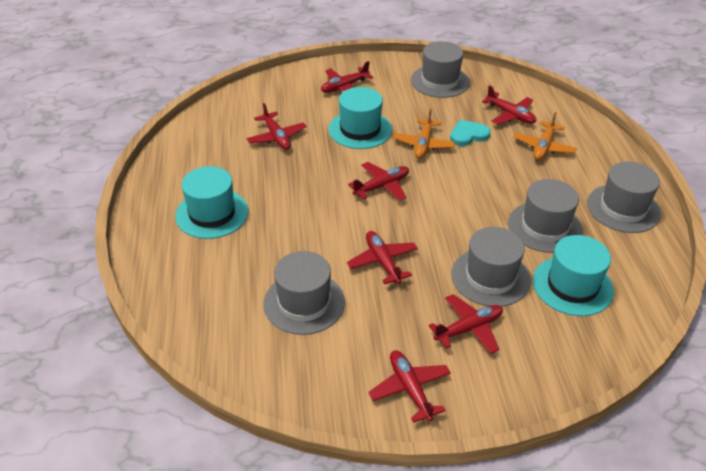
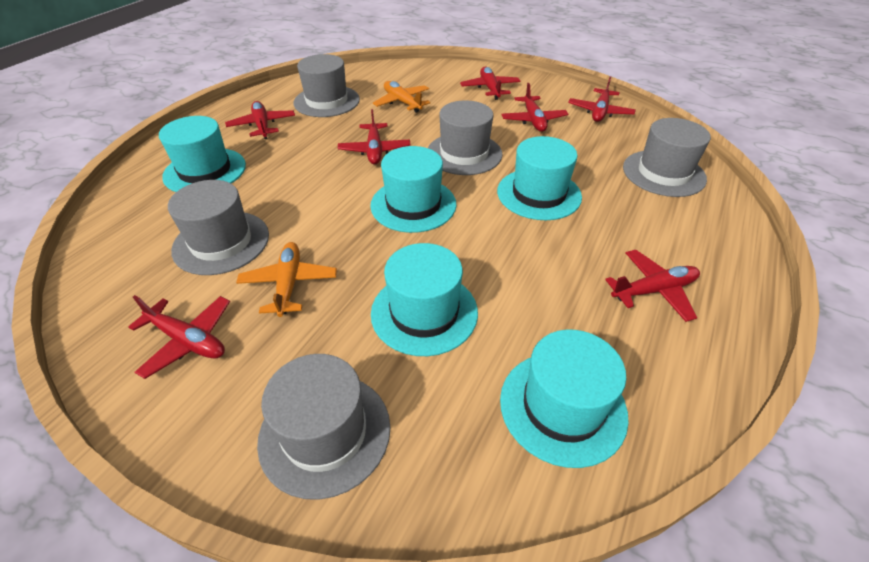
turquoise hat: [175,166,248,239] [329,87,392,149] [533,235,614,316] = 3 -> [159,116,246,192] [370,146,457,233] [371,243,478,356] [497,136,582,220] [500,330,629,468] = 5
turquoise heart: [450,120,491,146] = 1 -> none = 0

